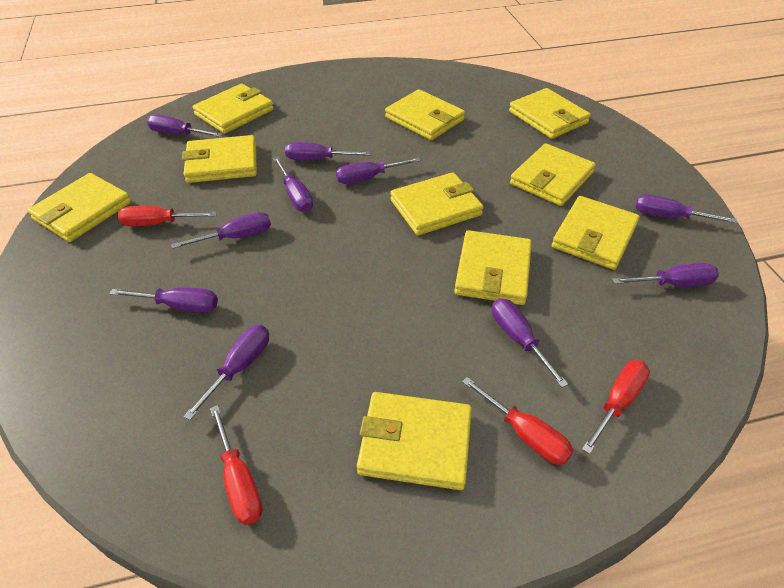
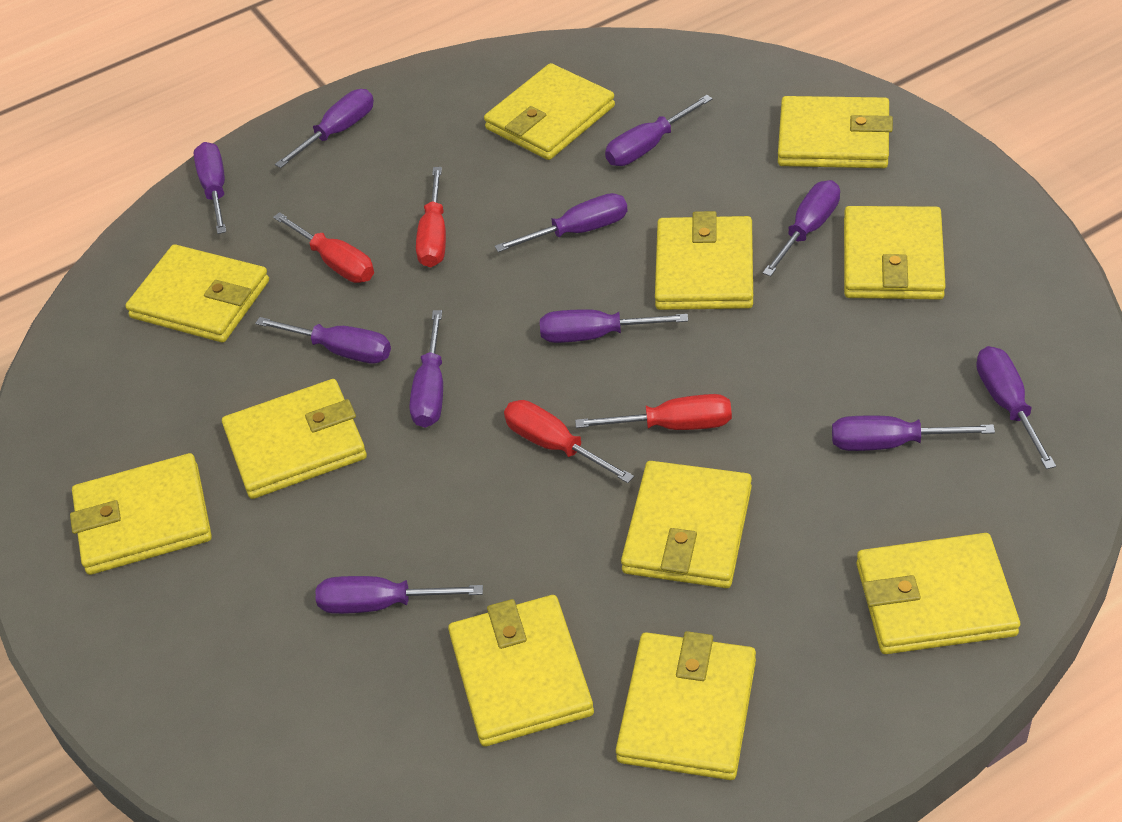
purple screwdriver: [110,287,218,313] [147,115,223,137] [171,212,271,249] [184,325,269,420] [273,157,313,212] [285,142,371,160] [336,157,421,184] [492,298,568,388] [612,263,719,287] [635,194,737,223] = 10 -> [194,142,226,234] [255,317,391,364] [275,89,374,168] [316,576,483,614] [410,310,443,428] [495,193,627,252] [540,309,688,343] [605,95,713,166] [762,180,840,276] [832,415,995,451] [976,346,1056,469] = 11
yellow wallet: [28,173,131,242] [182,135,257,183] [193,84,274,134] [357,392,472,490] [385,89,465,140] [390,172,483,235] [454,230,532,305] [509,88,591,139] [510,143,596,206] [552,196,640,270] = 10 -> [70,453,212,575] [126,244,269,342] [222,379,367,499] [448,595,594,747] [484,63,615,160] [616,631,756,780] [621,461,752,588] [655,211,753,310] [778,96,893,168] [844,206,946,300] [857,533,1020,654] = 11

